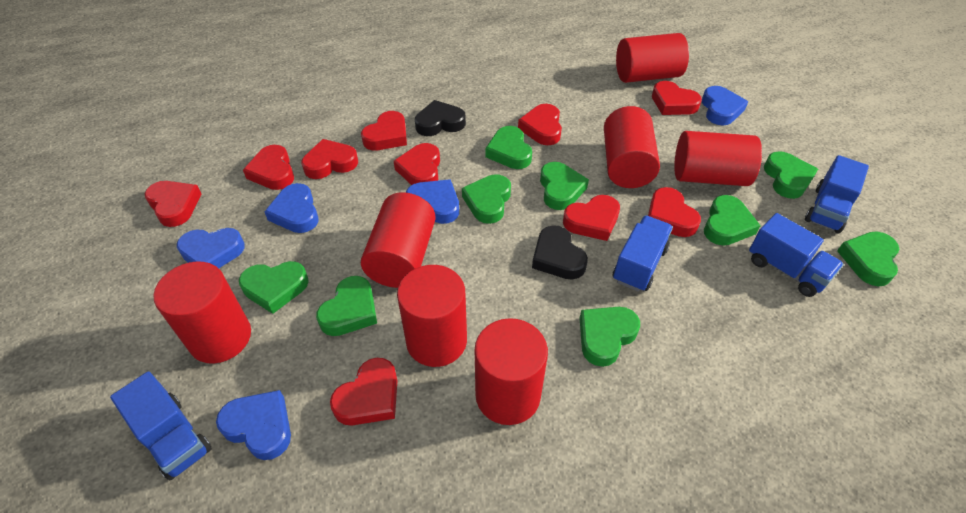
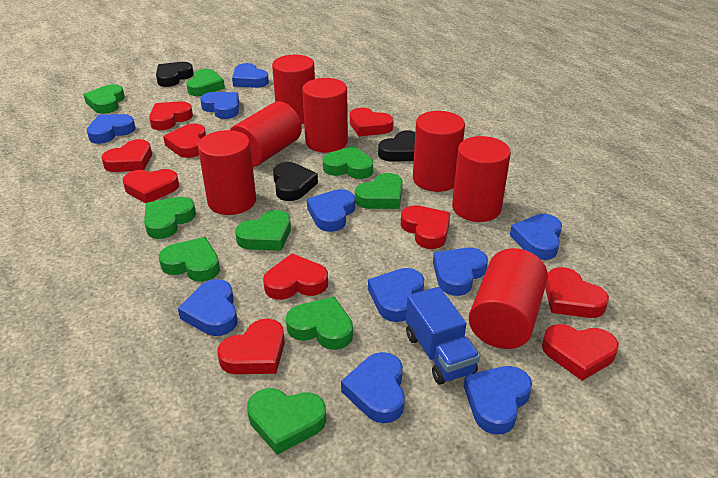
black heart: [415,100,466,136] [532,225,588,279] = 2 -> [156,62,194,87] [273,162,318,201] [378,130,415,162] = 3
blue heart: [177,228,245,268] [216,390,291,460] [264,183,318,233] [406,179,459,224] [702,86,748,126] = 5 -> [87,114,136,144] [178,279,237,336] [200,92,239,119] [232,63,269,88] [307,189,355,232] [341,352,405,423] [368,268,424,322] [433,247,488,296] [464,366,532,434] [510,214,562,260] = 10
blue truck: [110,371,212,480] [612,216,673,292] [749,213,844,297] [805,155,869,233] = 4 -> [406,287,480,385] = 1

